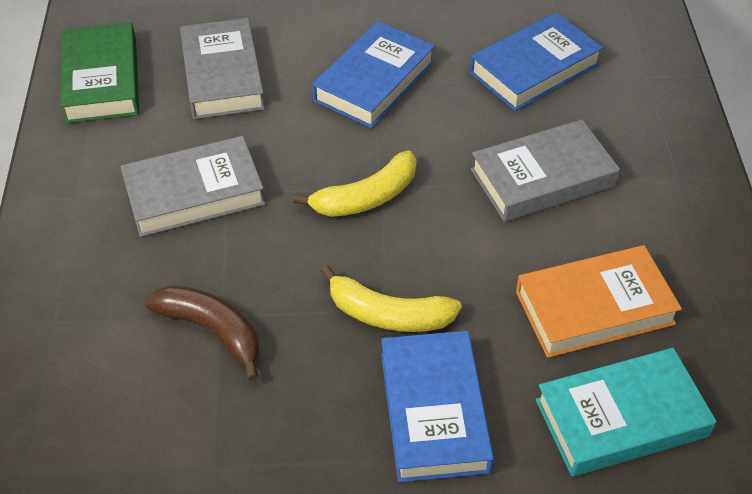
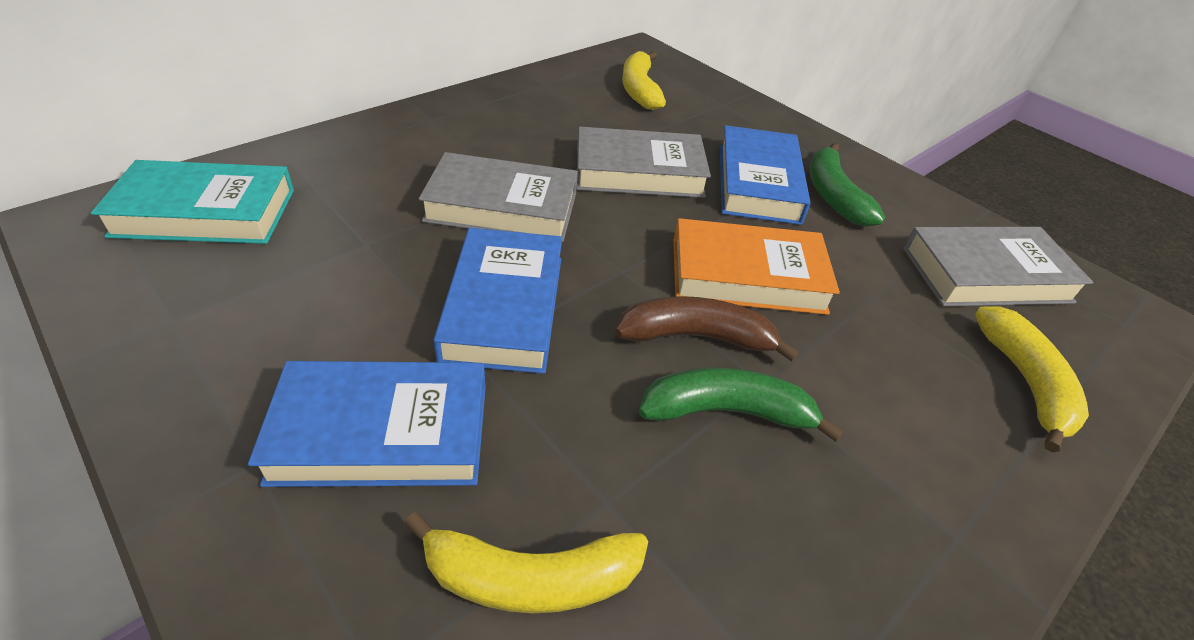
green banana: none = 0 -> [639,367,844,442] [810,143,885,227] = 2
green book: [61,22,139,123] = 1 -> none = 0
yellow banana: [293,151,417,217] [321,265,462,332] = 2 -> [404,512,648,613] [622,51,666,110] [975,306,1089,453] = 3

